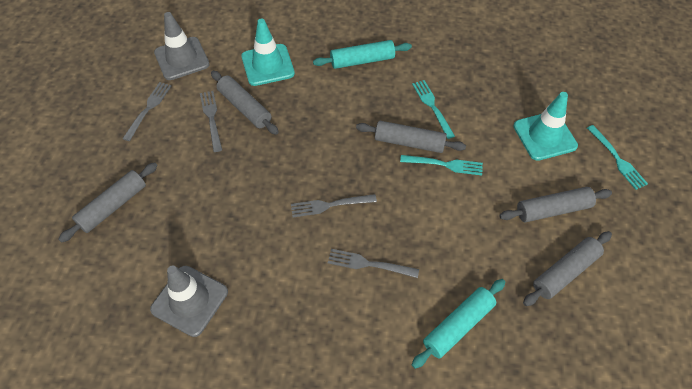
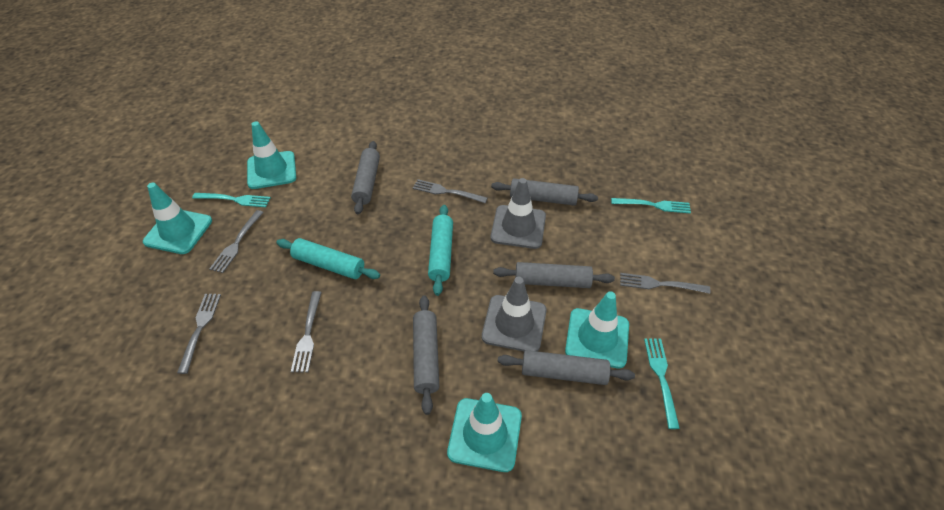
grey fork: [123,82,171,141] [200,91,222,152] [291,194,377,217] [328,249,419,278] = 4 -> [177,294,221,374] [209,210,264,273] [291,291,322,372] [413,179,488,203] [620,273,710,294] = 5
turquoise traffic cone: [241,18,295,86] [513,92,578,161] = 2 -> [143,183,212,254] [247,121,296,189] [447,393,522,472] [565,291,629,368] = 4

